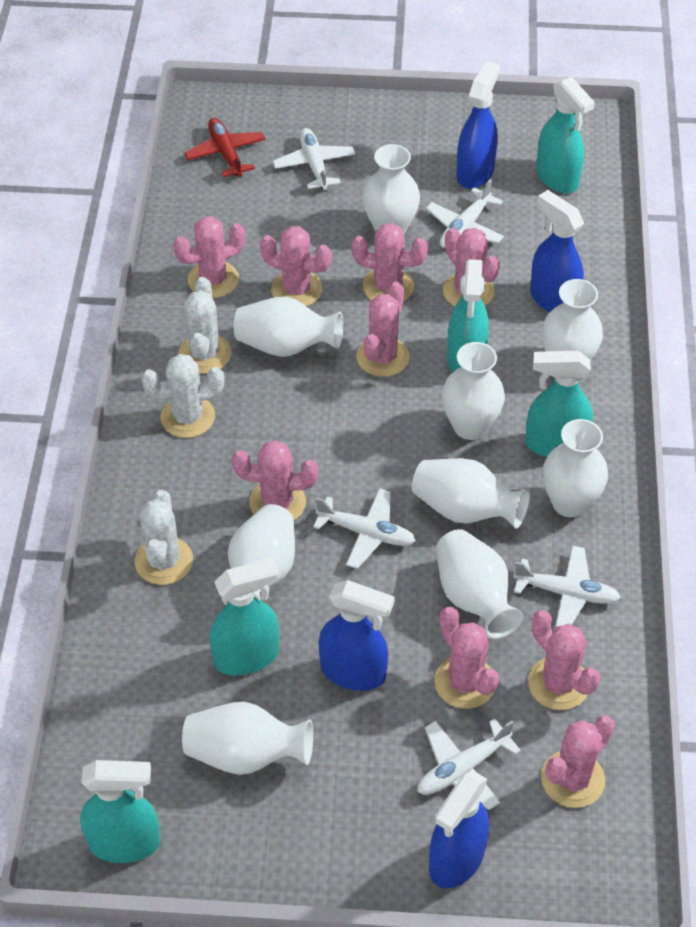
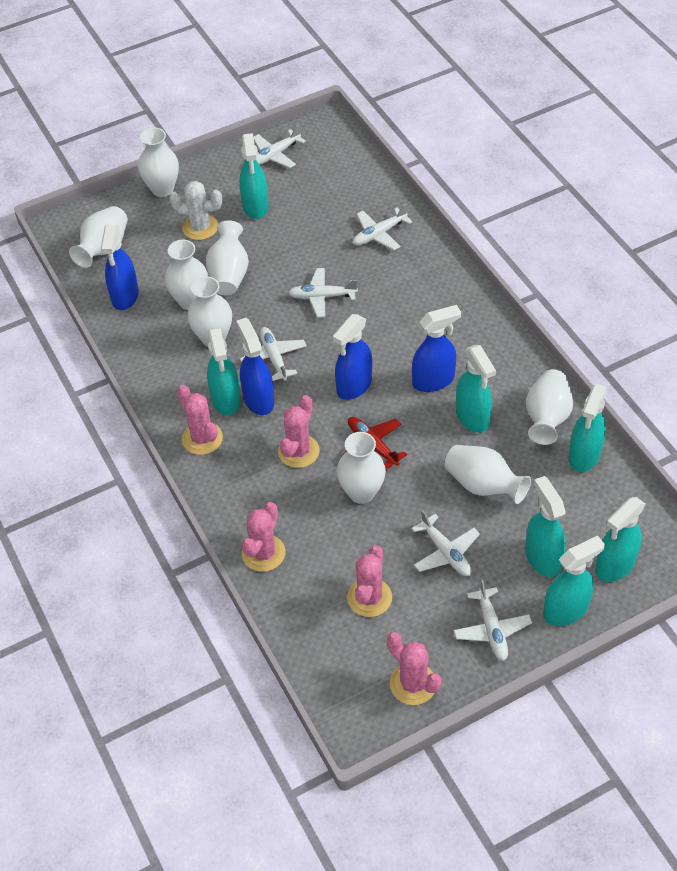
pink cactus: [173,216,245,298] [232,440,318,520] [260,226,331,306] [352,223,428,301] [356,282,409,377] [434,607,499,709] [443,228,500,306] [528,610,600,710] [541,715,615,808] = 9 -> [177,385,223,455] [242,502,285,572] [278,395,320,468] [347,545,392,617] [387,632,441,705] = 5
turquoise spray bottle: [80,760,161,863] [209,558,279,675] [447,259,489,372] [525,351,593,457] [536,77,595,193] = 5 -> [207,328,241,415] [239,133,268,219] [456,345,496,433] [525,476,566,577] [543,536,605,626] [568,384,607,472] [595,497,646,582] = 7
white cactus: [135,490,193,585] [141,354,225,438] [178,277,231,374] = 3 -> [169,181,222,240] = 1
white plane: [273,128,355,190] [313,488,416,569] [417,718,521,810] [426,179,504,248] [513,546,621,628] = 5 -> [240,327,307,381] [253,124,306,168] [288,268,358,317] [353,203,412,250] [411,510,480,576] [454,579,532,661] = 6
white vase: [182,702,313,775] [221,504,295,605] [234,296,343,357] [363,144,420,234] [412,458,530,529] [436,529,523,639] [442,342,505,440] [541,279,603,360] [542,419,608,517] = 9 -> [69,206,128,268] [138,128,179,197] [165,240,208,310] [187,276,232,347] [206,220,249,295] [337,432,386,504] [445,445,531,504] [526,369,573,445] = 8

